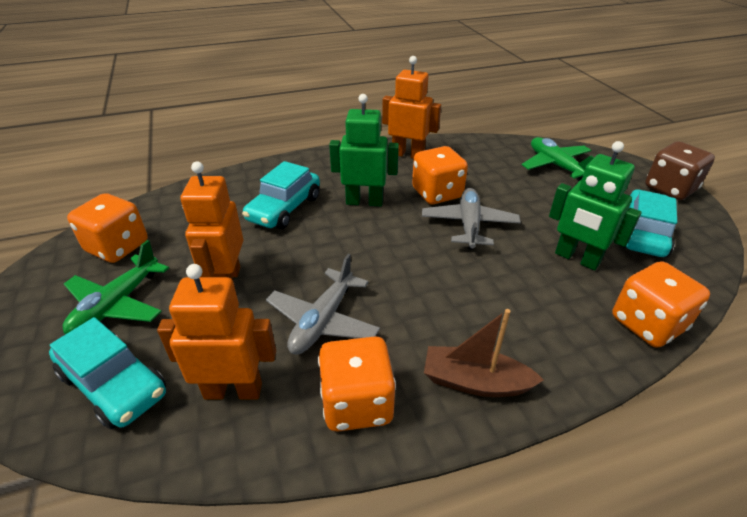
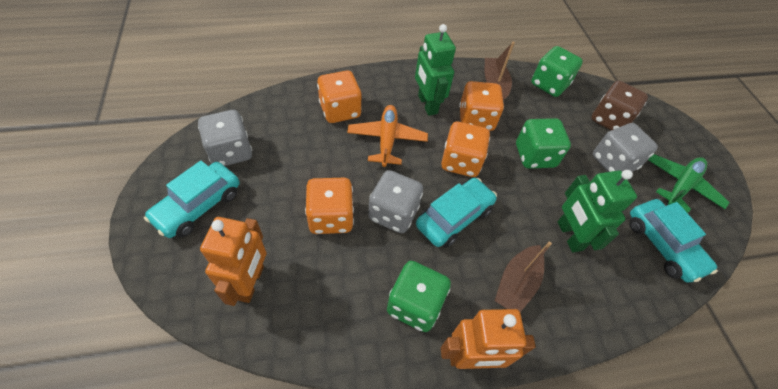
brown boat: [424,309,544,397] = 1 -> [485,42,515,100] [495,242,552,312] = 2
green dice: none = 0 -> [387,261,451,332] [516,118,571,169] [531,46,583,97] = 3
green plane: [63,240,169,334] [522,137,594,181] = 2 -> [648,154,730,213] = 1
grey dice: none = 0 -> [198,110,252,166] [368,170,423,233] [593,123,658,172] = 3
grey plane: [266,254,380,354] [422,188,521,250] = 2 -> none = 0
orange plane: none = 0 -> [347,105,428,167] = 1
orange robot: [157,264,276,400] [180,161,243,287] [382,56,441,159] = 3 -> [200,217,267,306] [441,309,536,369] = 2

